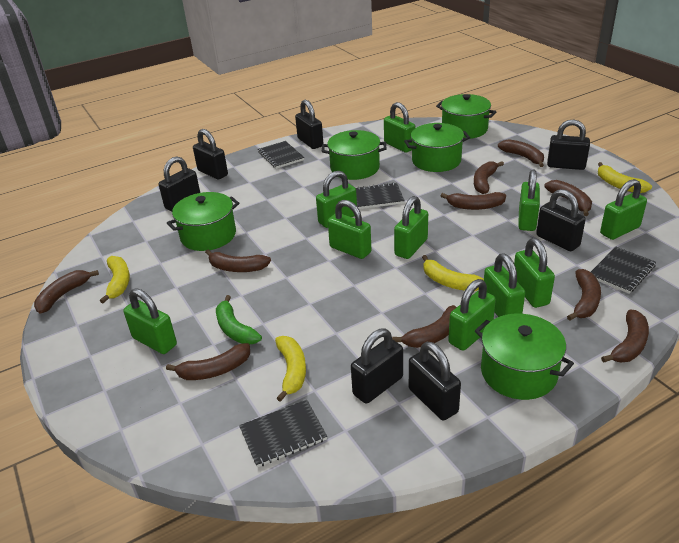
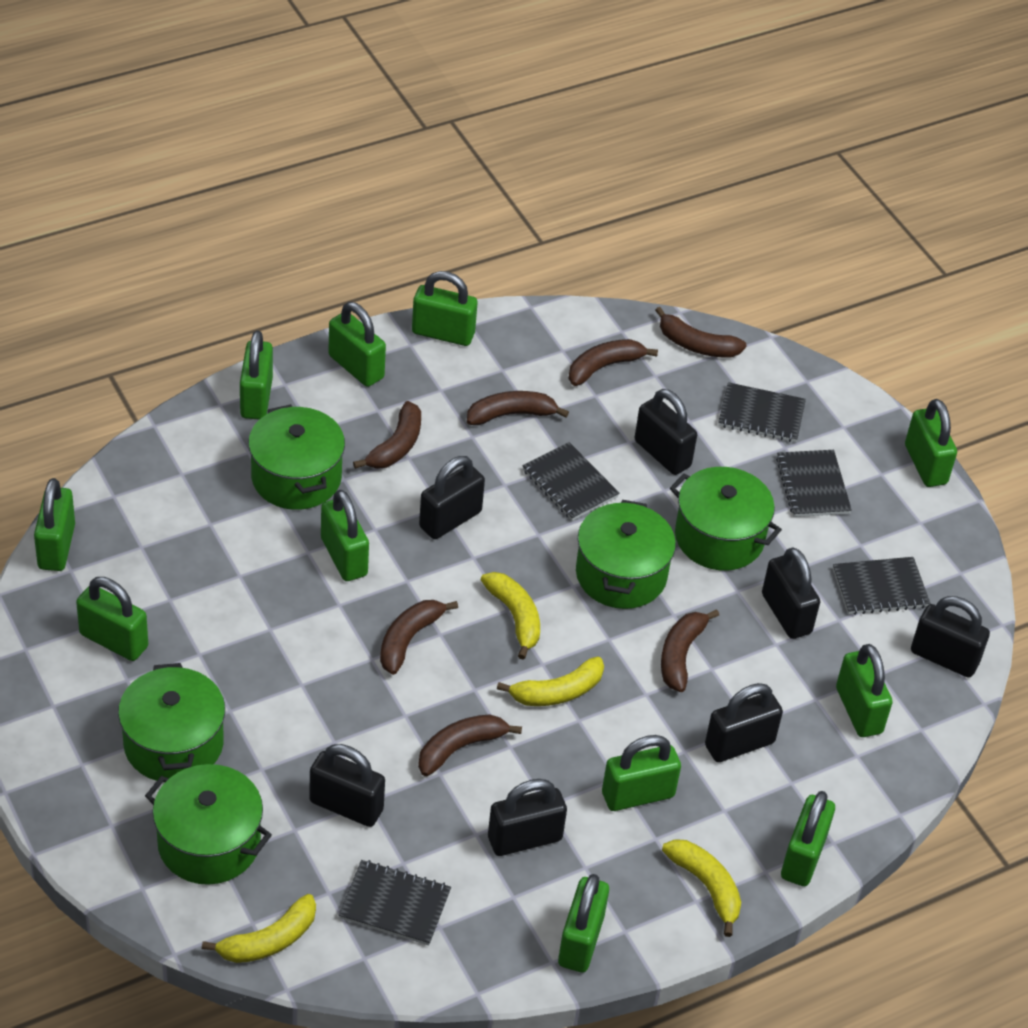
black notebook: [239,400,327,467] [258,141,304,169] [356,182,405,209] [591,247,656,294] = 4 -> [339,860,451,946] [523,442,619,521] [718,382,806,442] [776,450,852,517] [833,557,930,615] = 5
brown banana: [34,270,99,314] [166,343,250,380] [205,250,271,272] [392,305,457,348] [441,192,506,210] [474,161,504,194] [498,139,544,167] [544,180,592,216] [567,269,601,321] [601,309,649,363] = 10 -> [353,401,421,469] [380,600,458,675] [418,714,522,776] [467,391,569,425] [569,339,658,386] [655,307,747,358] [661,609,719,692] = 7
green banana: [216,295,262,344] = 1 -> none = 0
green padlock: [123,288,177,354] [316,171,357,228] [328,200,371,259] [384,102,415,153] [394,196,428,259] [448,279,496,351] [484,254,525,317] [514,238,555,308] [518,169,540,231] [600,179,647,240] = 10 -> [34,478,75,571] [76,577,148,661] [240,331,273,419] [321,490,369,581] [328,302,386,387] [412,271,477,346] [558,874,609,972] [602,735,681,811] [781,791,835,886] [836,644,893,737] [905,399,957,487] = 11

